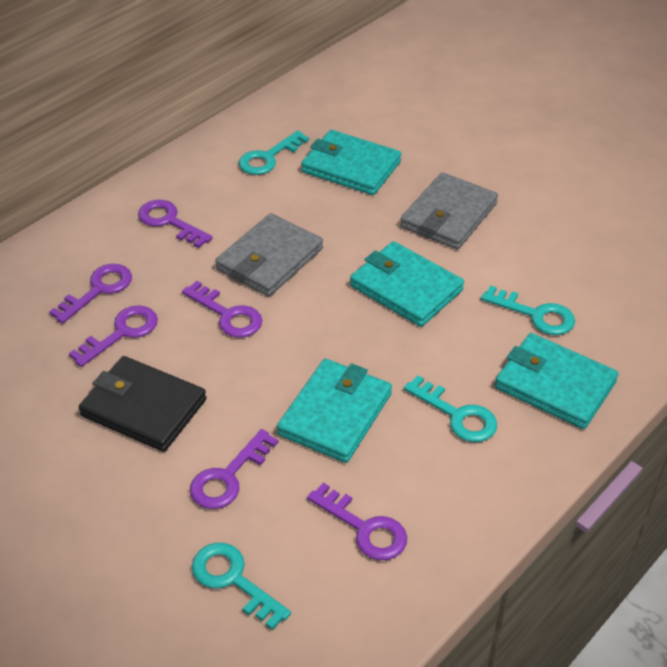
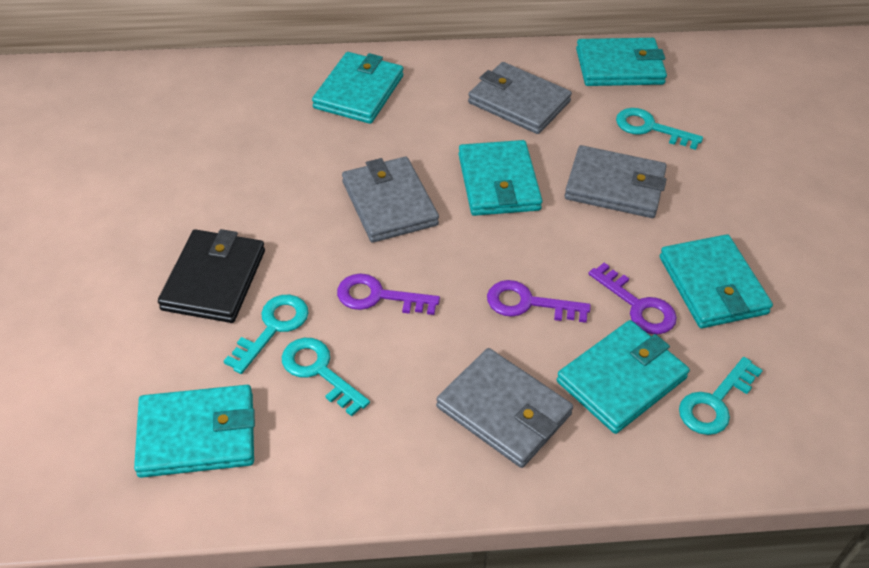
grey wallet: [215,213,323,296] [400,172,498,250] = 2 -> [342,157,439,243] [436,348,573,468] [468,62,572,134] [565,145,667,218] = 4
purple key: [49,264,132,324] [69,305,158,367] [138,200,212,248] [182,281,263,338] [190,429,278,509] [307,482,407,560] = 6 -> [337,274,440,315] [487,280,591,323] [588,263,677,334] = 3
turquoise wallet: [277,359,392,463] [301,130,401,195] [350,241,464,327] [495,333,619,429] = 4 -> [134,385,255,478] [312,52,403,124] [458,140,543,216] [557,320,690,434] [576,38,667,86] [660,234,773,328] = 6

